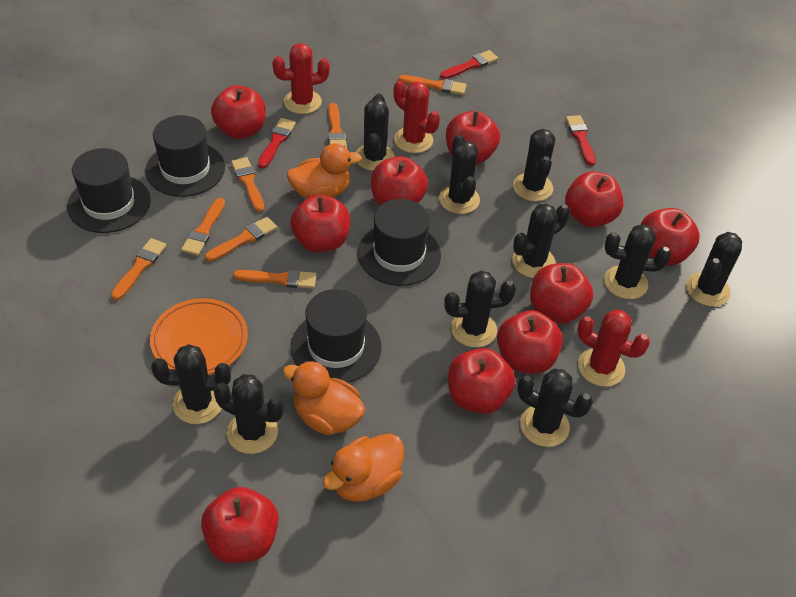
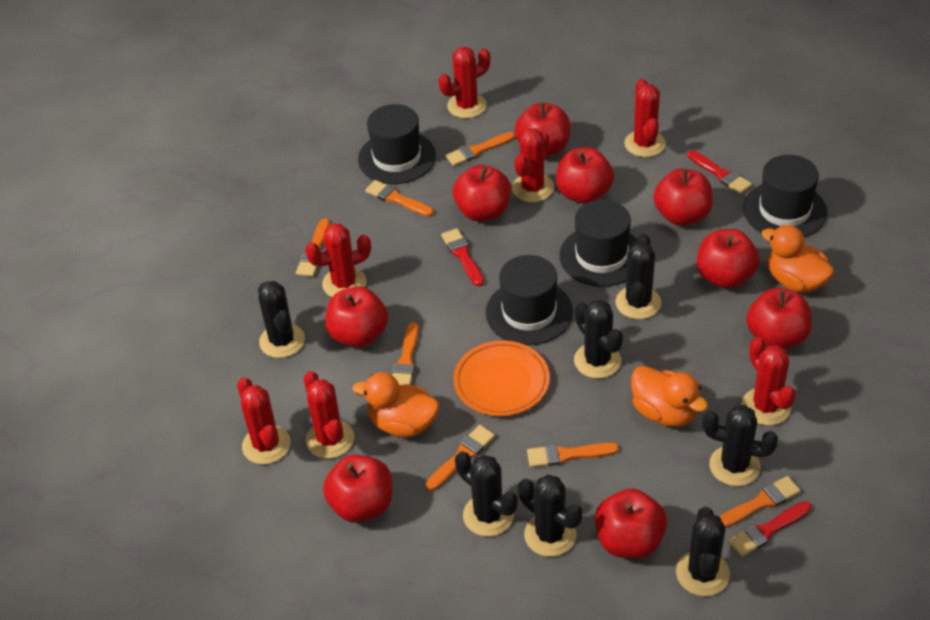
black cactus: [151,344,231,424] [214,374,284,454] [356,93,395,171] [439,134,480,214] [444,271,516,348] [512,203,570,278] [513,129,555,202] [517,369,593,447] [604,224,671,299] [686,232,742,307] = 10 -> [258,281,305,358] [455,451,518,536] [518,475,582,557] [574,300,623,379] [616,234,661,319] [676,507,730,596] [702,405,778,486] = 7
red apple: [201,487,279,563] [211,85,265,139] [291,194,350,253] [371,156,428,205] [446,111,500,164] [448,348,515,414] [497,310,563,374] [530,263,593,324] [565,171,624,227] [640,208,700,265] = 10 -> [323,455,392,523] [325,286,388,348] [453,165,511,221] [515,102,570,157] [556,147,614,204] [595,489,667,559] [653,168,713,226] [697,229,759,289] [746,288,812,349] = 9
red cactus: [272,43,330,114] [394,81,440,153] [577,309,650,387] = 3 -> [237,377,291,464] [304,371,354,459] [305,224,371,297] [439,47,490,118] [512,128,554,202] [624,79,666,157] [742,337,796,426] = 7

